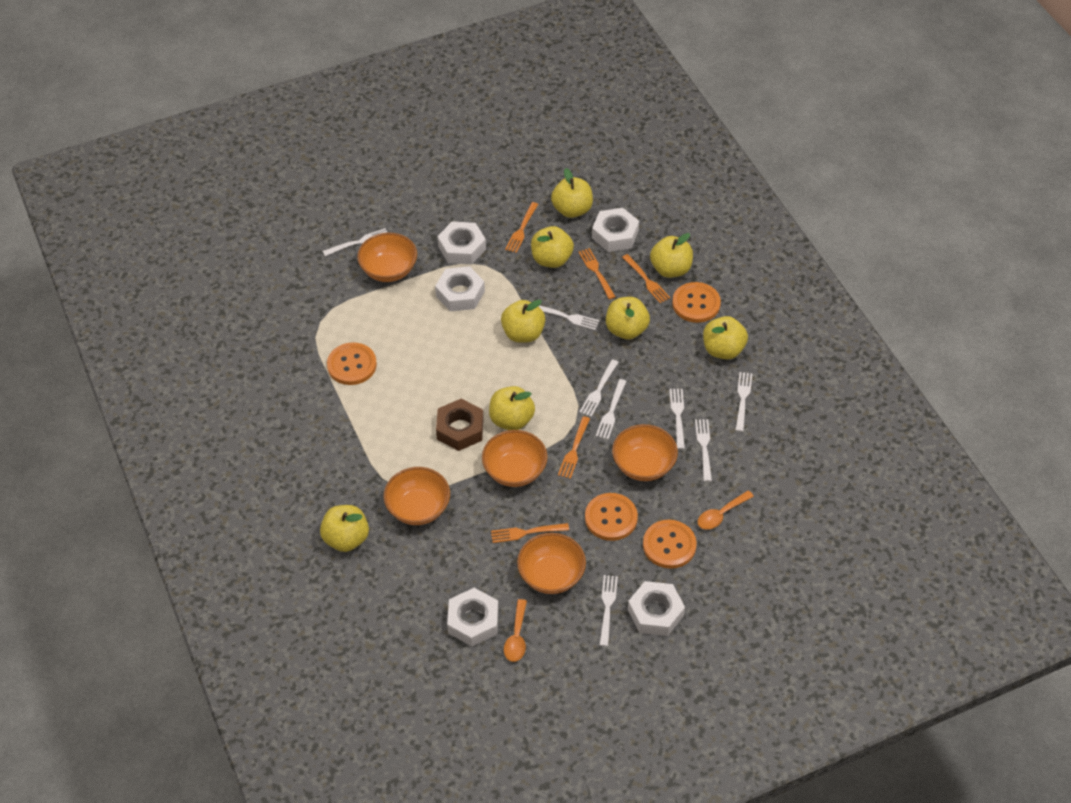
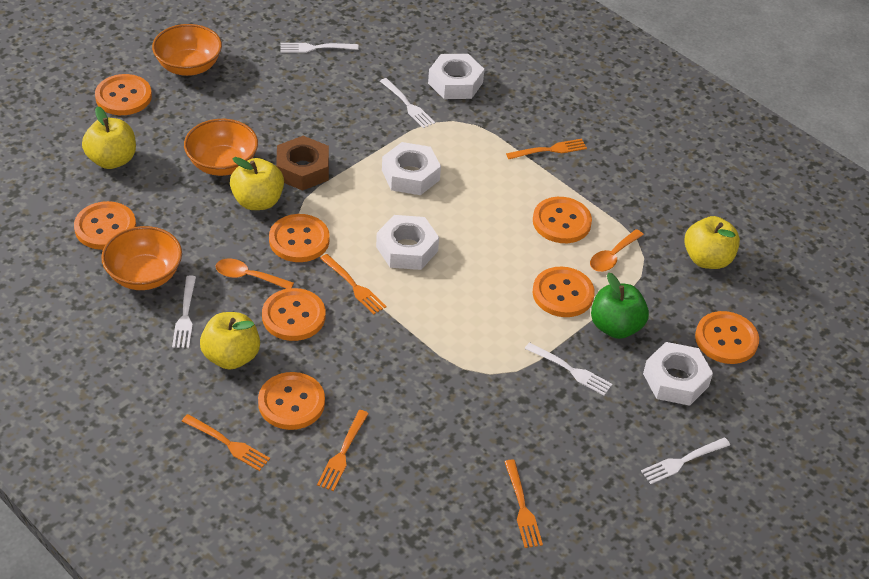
green apple: none = 0 -> [591,273,649,339] = 1
orange bowl: [357,233,417,282] [384,467,450,525] [482,430,548,487] [517,533,586,594] [612,424,678,481] = 5 -> [101,226,182,290] [152,24,222,76] [184,119,258,176] = 3
orange button: [327,342,377,385] [585,493,638,541] [643,520,697,569] [672,282,721,323] = 4 -> [74,201,136,250] [95,74,152,115] [258,372,325,430] [262,288,325,341] [269,214,330,262] [533,197,592,243] [533,267,595,317] [695,311,759,364] = 8
white fork: [323,228,387,256] [538,305,599,330] [579,359,619,417] [596,379,627,439] [600,575,618,646] [670,389,685,449] [695,419,712,482] [735,372,753,432] = 8 -> [172,275,196,348] [281,43,359,53] [380,78,435,128] [525,342,612,395] [641,438,730,484] = 5
white nut: [435,266,485,311] [438,221,486,264] [447,588,498,646] [592,208,639,252] [628,581,685,636] = 5 -> [376,215,439,270] [382,142,441,195] [428,54,484,99] [643,342,713,406] = 4
yellow apple: [320,505,369,552] [489,386,535,430] [501,299,545,343] [531,226,574,268] [551,168,593,218] [606,297,650,340] [650,233,693,278] [703,316,748,359] = 8 -> [82,106,136,169] [200,312,260,370] [230,157,284,210] [684,216,740,269] = 4

